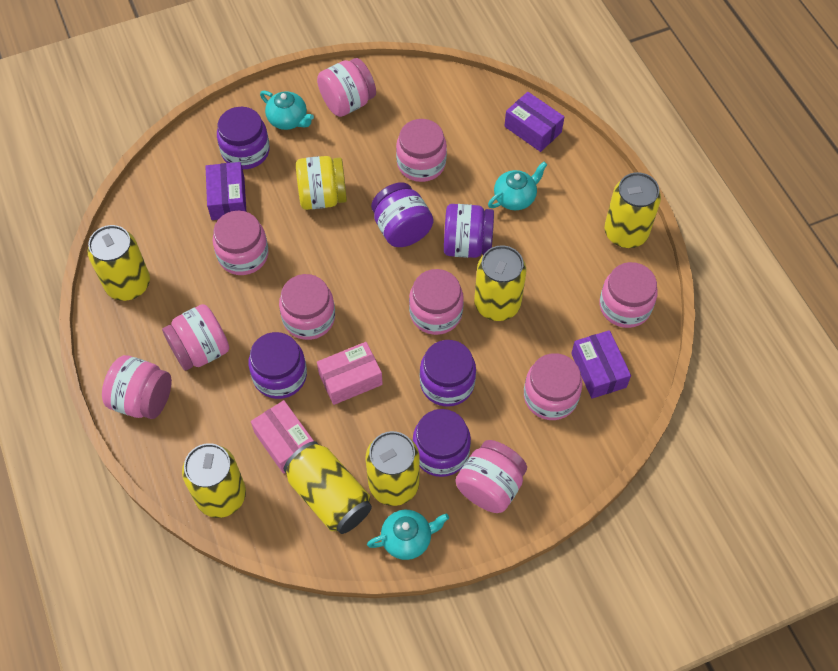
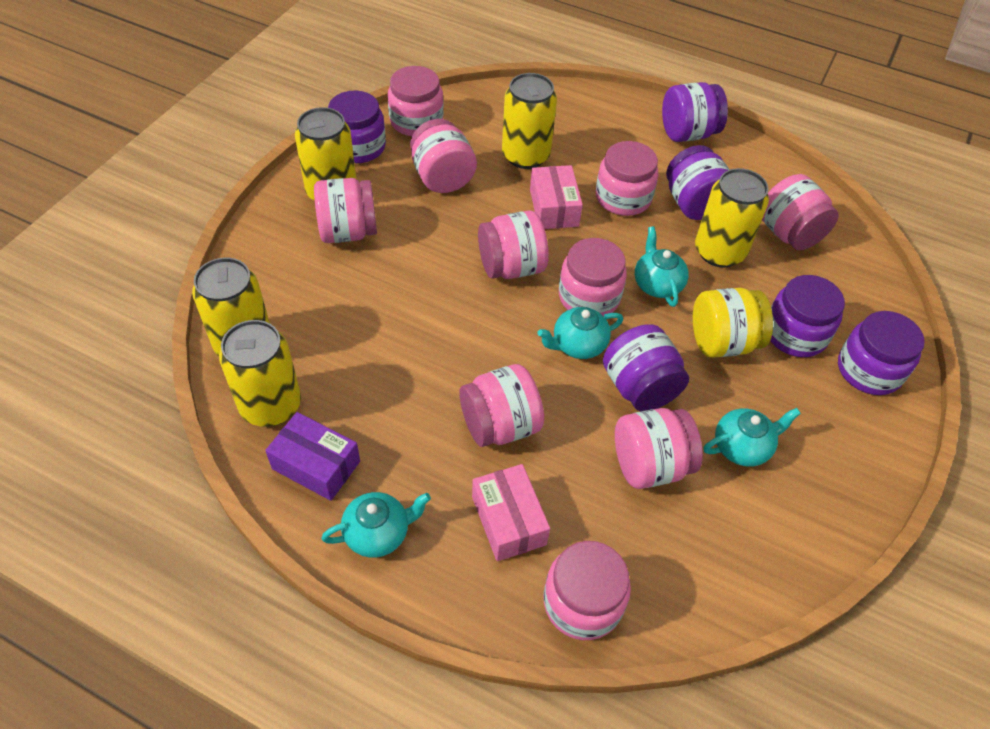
purple box: [205,162,246,220] [504,92,564,152] [571,330,631,399] = 3 -> [265,412,360,501] = 1
turquoise teapot: [260,91,314,130] [367,510,449,560] [488,162,547,210] = 3 -> [321,492,431,558] [537,307,623,359] [635,226,689,307] [703,408,801,467] = 4
yellow can: [88,225,150,301] [182,443,246,518] [284,441,372,534] [365,431,419,506] [474,245,526,321] [604,172,661,248] = 6 -> [192,258,270,356] [219,320,301,427] [295,107,356,201] [502,73,557,169] [695,168,769,268] = 5

